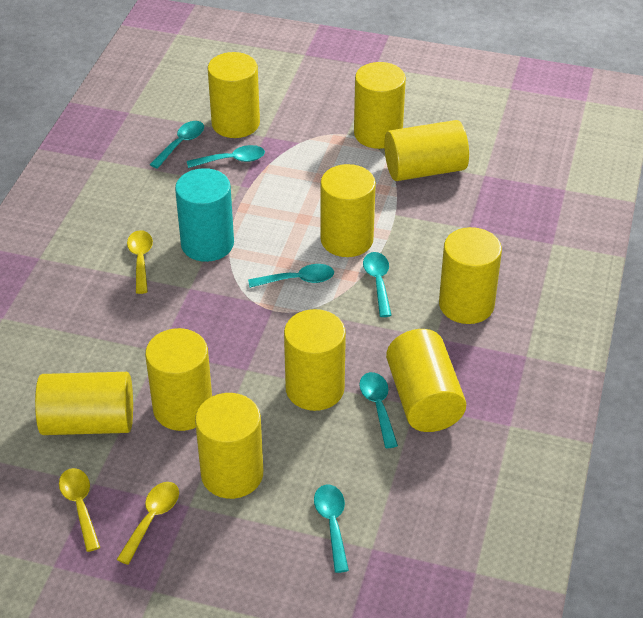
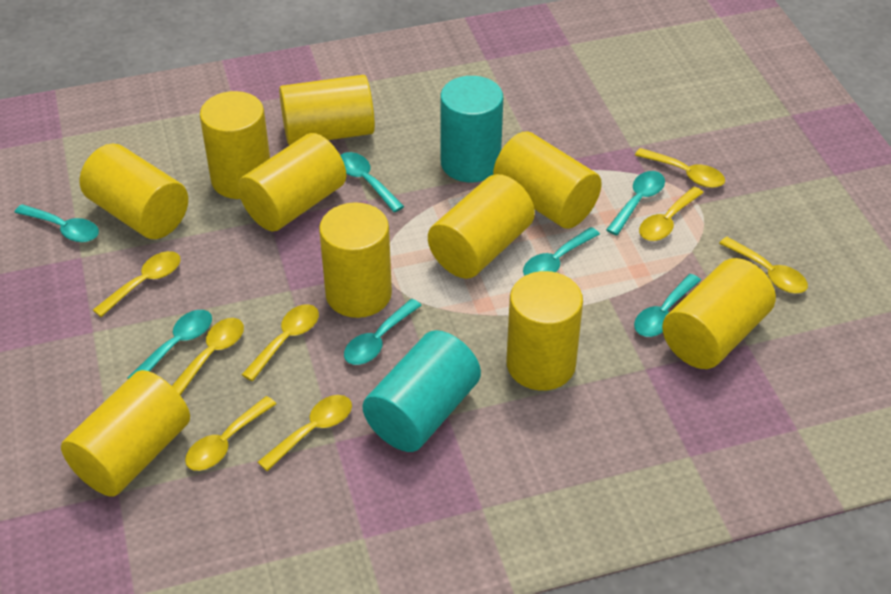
turquoise cylinder: [175,168,234,262] = 1 -> [362,330,481,452] [440,76,503,182] = 2
turquoise spoon: [150,121,204,169] [187,145,265,168] [248,264,334,288] [314,484,349,573] [359,372,398,448] [363,252,392,317] = 6 -> [14,204,99,242] [128,310,212,379] [340,152,404,212] [344,299,422,365] [523,227,600,275] [606,171,665,235] [634,274,701,337] = 7
yellow spoon: [59,468,100,552] [116,482,179,565] [127,230,153,294] = 3 -> [93,251,181,317] [172,318,244,396] [185,396,276,471] [241,304,319,381] [258,395,352,471] [635,148,725,188] [639,187,704,241] [719,237,808,293] = 8

